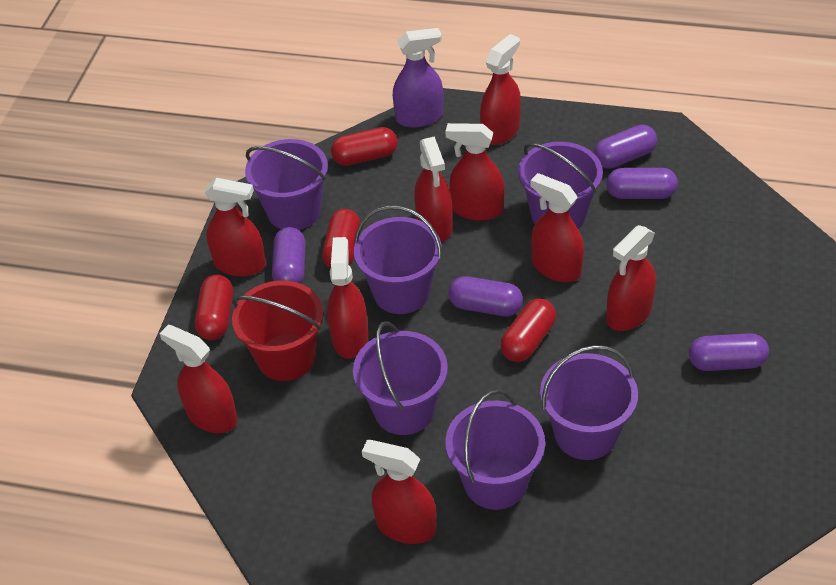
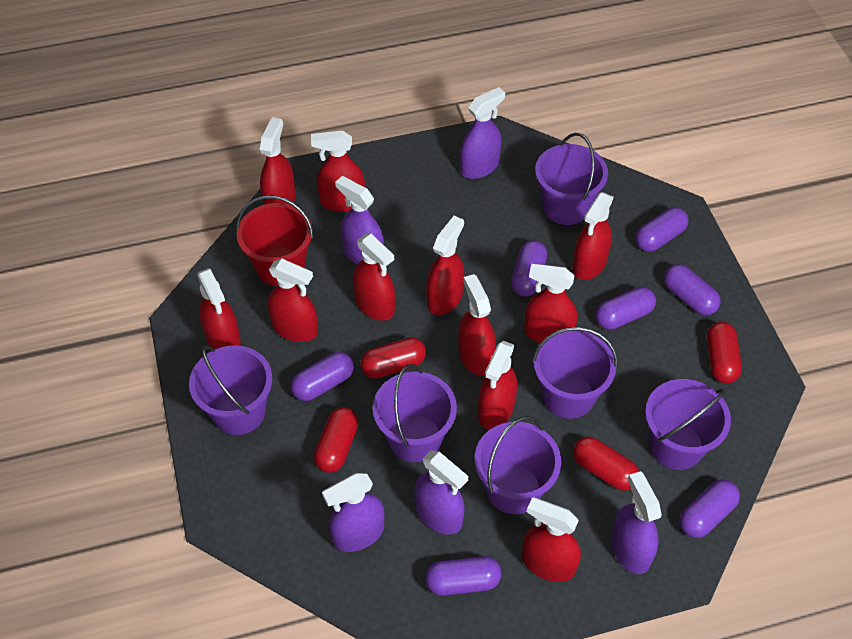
purple capsule: [272,227,305,284] [448,276,523,316] [594,125,657,169] [606,168,678,199] [689,333,769,371] = 5 -> [291,352,354,401] [425,556,501,596] [511,240,547,297] [595,287,656,330] [635,207,689,252] [664,264,721,315] [679,479,740,538] = 7
purple spray bottle: [393,28,443,128] = 1 -> [322,473,385,552] [335,176,384,264] [414,450,469,535] [460,87,505,179] [611,471,662,574] = 5
red spray bottle: [159,325,238,433] [205,178,266,276] [327,237,369,359] [362,440,437,544] [414,136,453,242] [445,123,504,221] [480,34,521,145] [531,173,584,282] [606,225,656,331] = 9 -> [197,268,241,349] [260,117,296,205] [268,258,318,342] [311,130,365,212] [353,234,395,321] [426,216,464,315] [458,274,496,376] [478,341,517,430] [522,498,581,582] [524,264,577,343] [572,192,613,280] = 11

